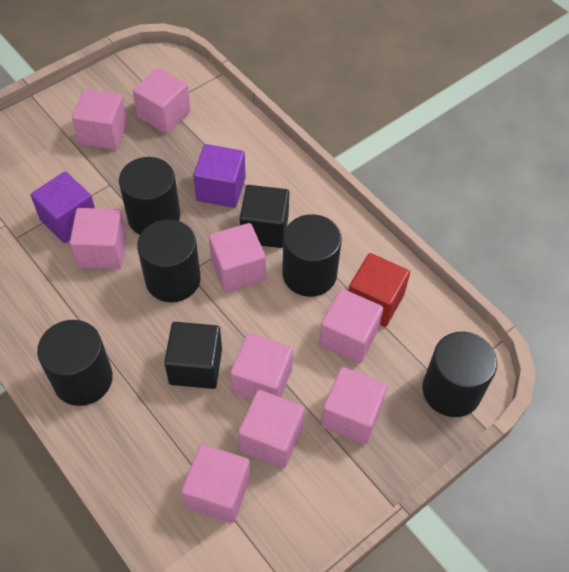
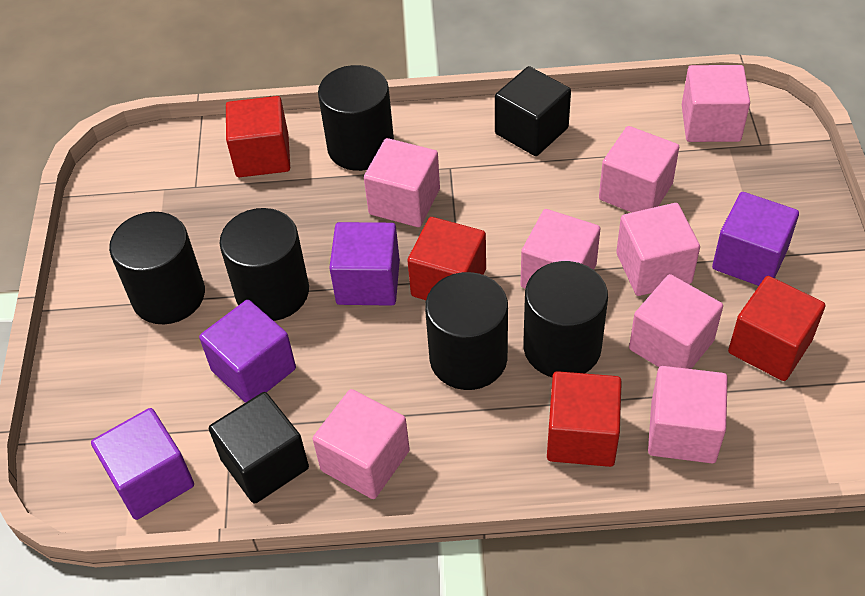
pink cube: [70,208,127,269] [72,89,128,150] [133,68,191,133] [181,444,250,523] [209,223,266,293] [230,333,293,401] [238,390,305,468] [319,289,383,364] [321,367,388,444] = 9 -> [313,389,410,499] [364,138,440,227] [521,209,600,289] [599,126,679,212] [616,203,700,296] [629,274,723,369] [648,366,728,463] [682,65,750,142] = 8
purple cube: [31,172,95,243] [193,144,246,208] = 2 -> [91,408,194,520] [199,300,296,403] [329,222,400,306] [712,192,799,286] = 4
red cube: [349,253,410,327] = 1 -> [226,96,290,177] [407,217,486,300] [547,371,622,467] [728,276,825,381] = 4

